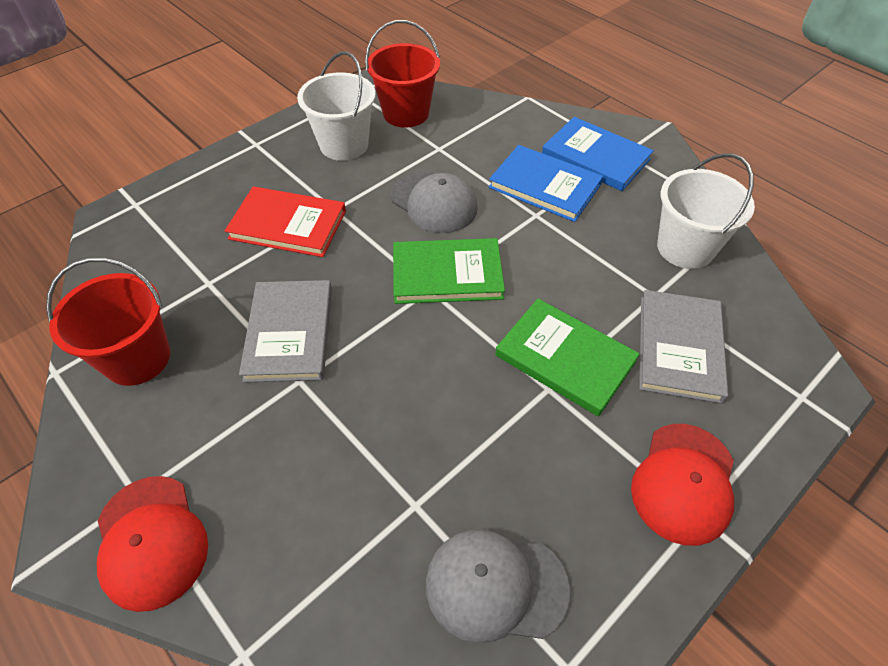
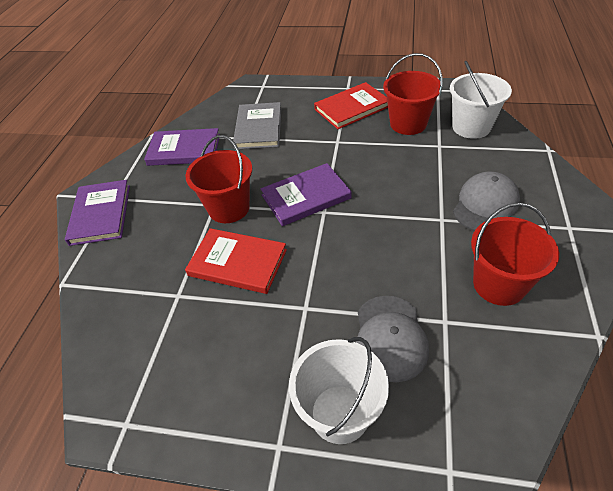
blue book: [489,145,603,222] [542,117,654,191] = 2 -> none = 0
green book: [393,238,505,304] [495,299,640,417] = 2 -> none = 0
grey book: [239,280,332,383] [639,290,728,404] = 2 -> [233,102,282,149] = 1
purple book: none = 0 -> [65,180,130,246] [144,128,220,166] [261,163,351,226] = 3
red book: [225,186,346,257] = 1 -> [185,228,287,294] [314,82,388,129] = 2
red bucket: [46,258,170,386] [365,20,440,128] = 2 -> [185,135,252,223] [383,53,443,135] [471,203,559,306] = 3
red cap: [97,476,208,612] [631,424,734,546] = 2 -> none = 0

